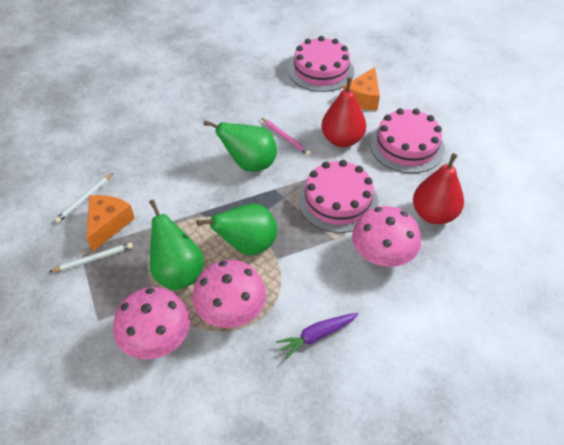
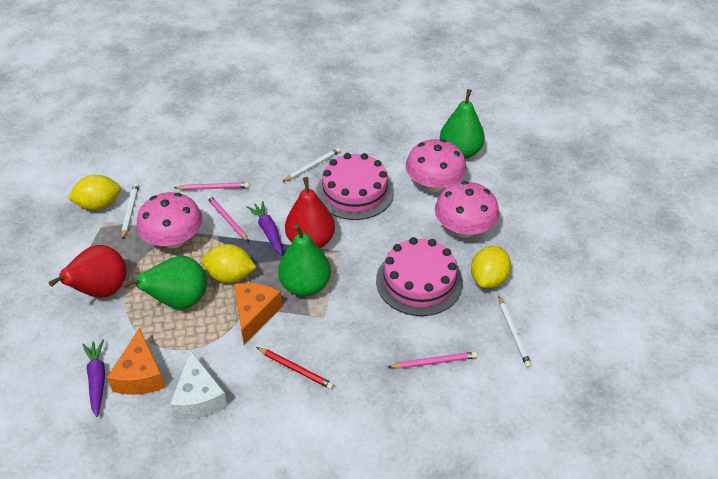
pink cake: [288,36,354,92] [298,160,378,233] [370,108,445,173] = 3 -> [316,153,394,220] [376,237,463,316] = 2
pink pencil: [262,118,311,156] = 1 -> [174,182,249,190] [207,195,249,241] [388,352,477,369] = 3
purple carrot: [276,313,359,359] = 1 -> [82,339,105,417] [247,201,283,255] = 2
red pencil: none = 0 -> [256,347,334,389] = 1
white cheese: none = 0 -> [170,350,228,419] = 1
white pencil: [49,242,133,272] [55,173,113,223] = 2 -> [122,183,139,240] [282,148,340,182] [498,296,532,368] = 3
yellow lemon: none = 0 -> [68,175,121,210] [202,244,256,283] [471,246,511,288] = 3

